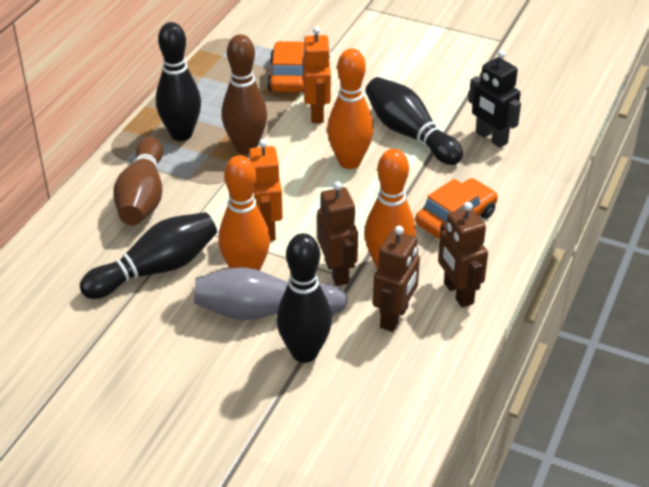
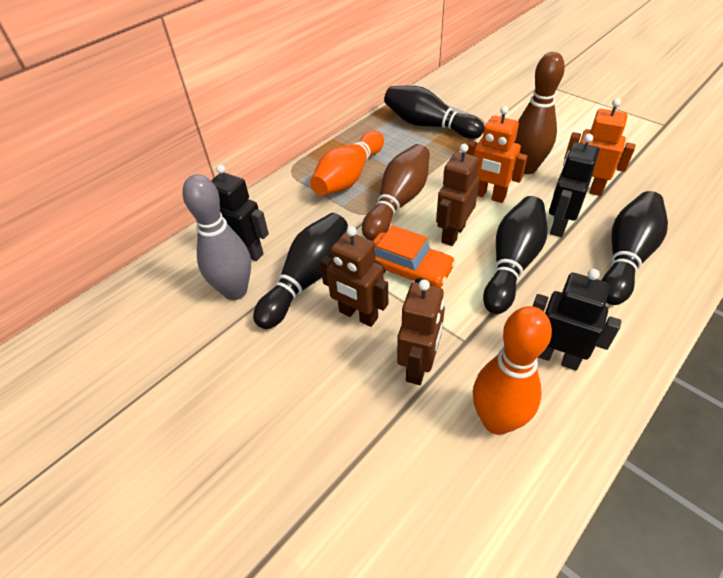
black robot: [469,50,521,148] = 1 -> [211,164,269,261] [533,269,622,371] [549,134,599,237] = 3
orange bowling pin: [218,155,270,271] [327,48,374,169] [364,149,416,270] = 3 -> [310,131,384,195] [473,306,552,435] = 2
orange car: [267,41,304,92] [415,178,498,239] = 2 -> [373,225,456,288] = 1

